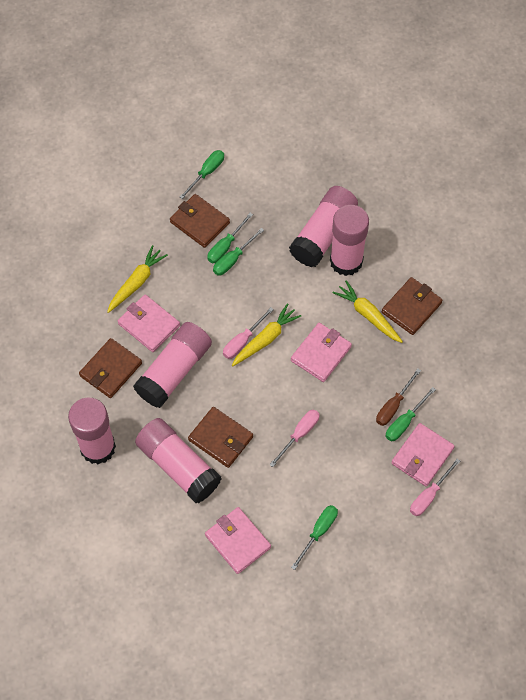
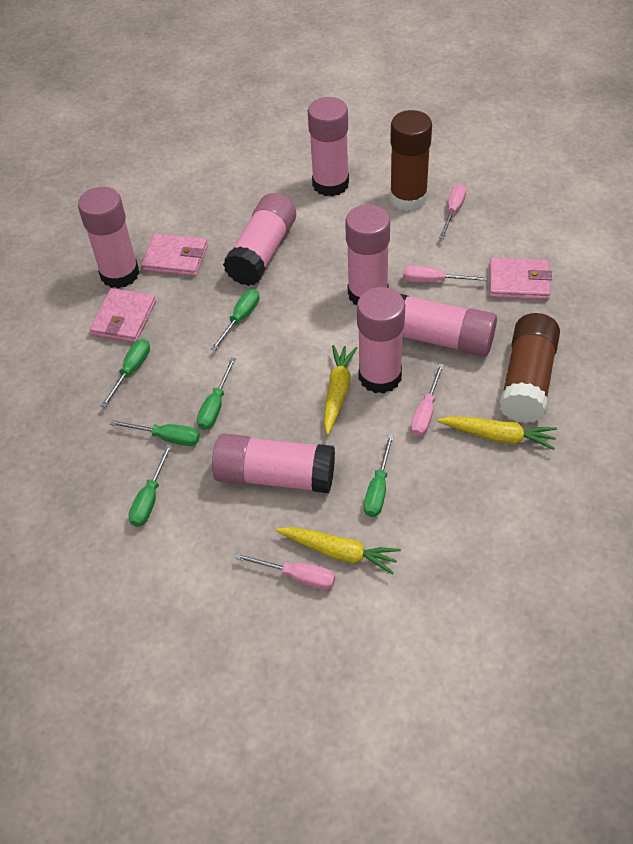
brown glue stick: none = 0 -> [390,110,432,211] [499,313,560,424] = 2
brown screwdriver: [376,368,421,426] = 1 -> none = 0
brown wallet: [79,338,142,398] [170,194,230,248] [188,407,253,468] [382,277,443,335] = 4 -> none = 0
green screwdriver: [180,150,224,199] [207,213,253,263] [213,228,264,276] [291,505,338,570] [386,387,436,441] = 5 -> [101,339,150,408] [110,420,200,446] [128,444,172,527] [197,358,236,430] [211,289,259,351] [364,434,394,517] = 6
pink glue stick: [68,398,116,465] [133,322,212,408] [135,418,222,503] [289,186,358,267] [330,205,369,276] = 5 -> [78,187,140,288] [212,433,335,493] [223,193,296,286] [308,97,349,197] [345,205,390,305] [357,287,405,394] [400,294,497,357] = 7
pink screwdriver: [223,307,274,359] [269,409,320,467] [410,459,460,516] = 3 -> [235,553,335,590] [403,265,487,283] [410,363,444,436] [439,184,466,239] = 4
pink wallet: [118,294,180,352] [205,507,271,574] [291,323,352,382] [391,423,455,487] = 4 -> [89,288,156,343] [141,233,208,277] [489,258,552,300] = 3

